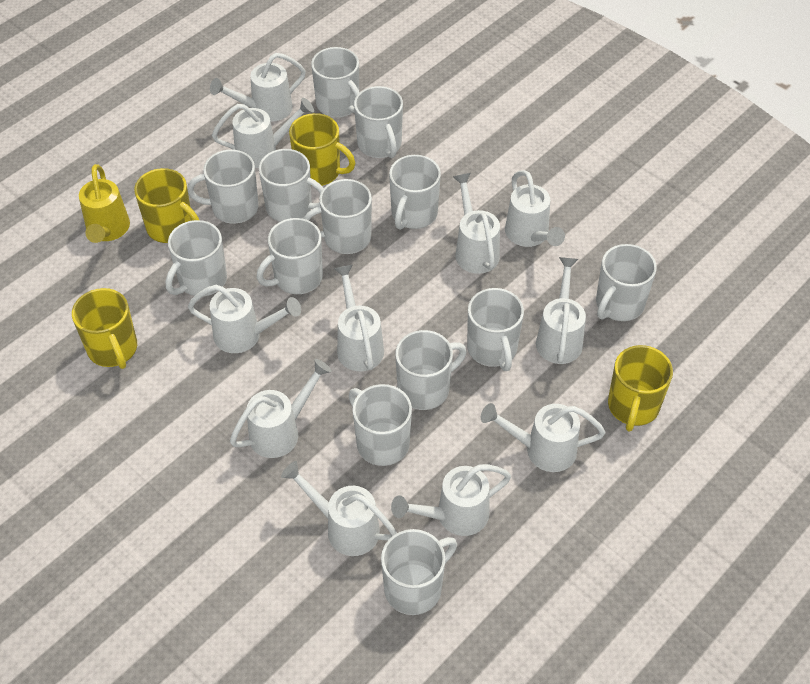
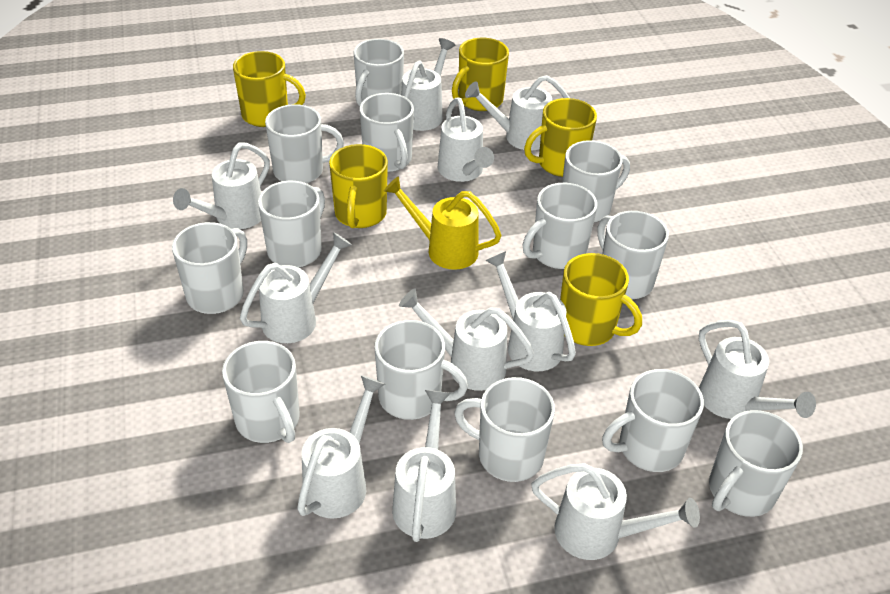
yellow mug: [72,288,137,369] [134,168,199,243] [289,113,355,186] [608,345,673,432] = 4 -> [233,51,306,127] [329,144,388,228] [452,38,509,111] [524,98,597,177] [560,253,642,346] = 5

